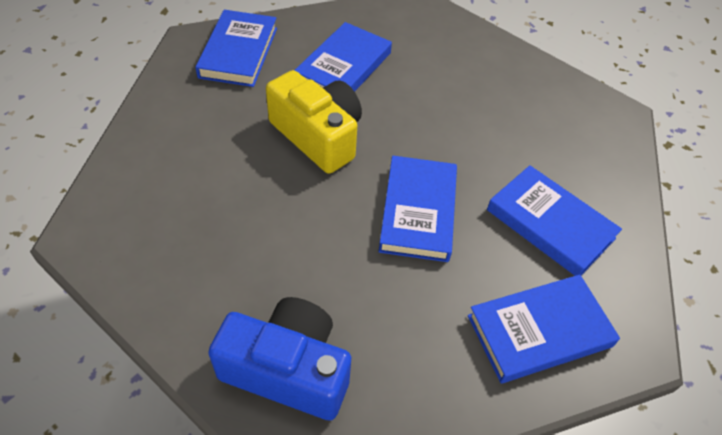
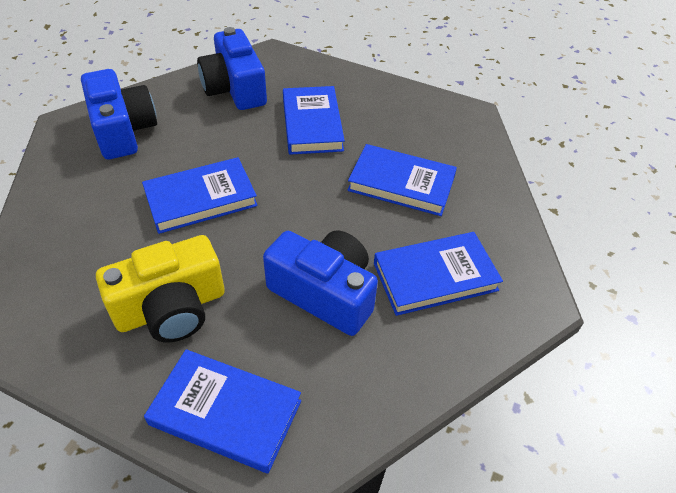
blue camera: [208,297,351,421] = 1 -> [81,69,157,159] [197,27,267,110] [263,230,378,336] = 3

